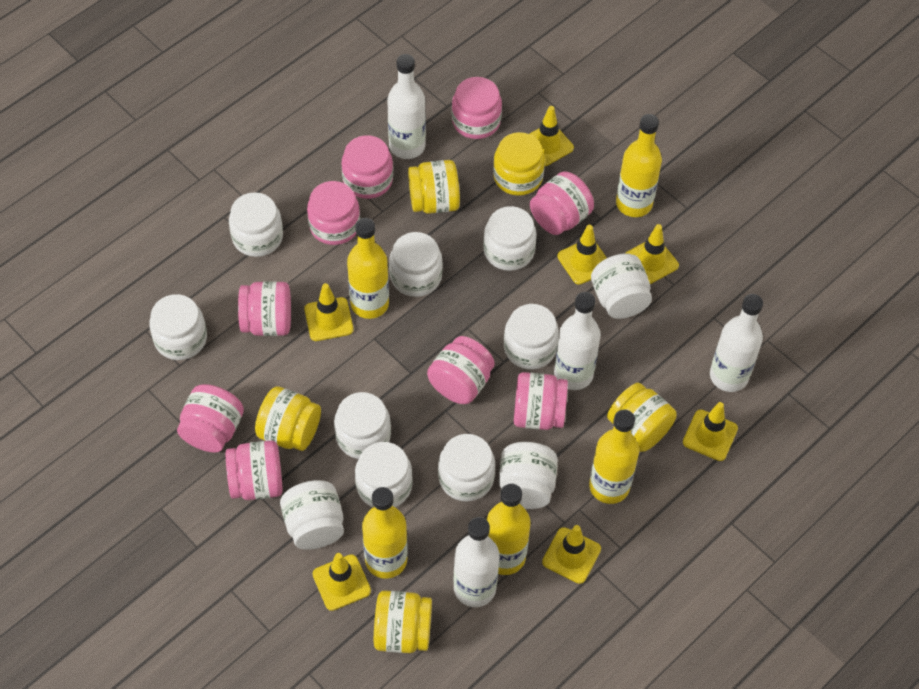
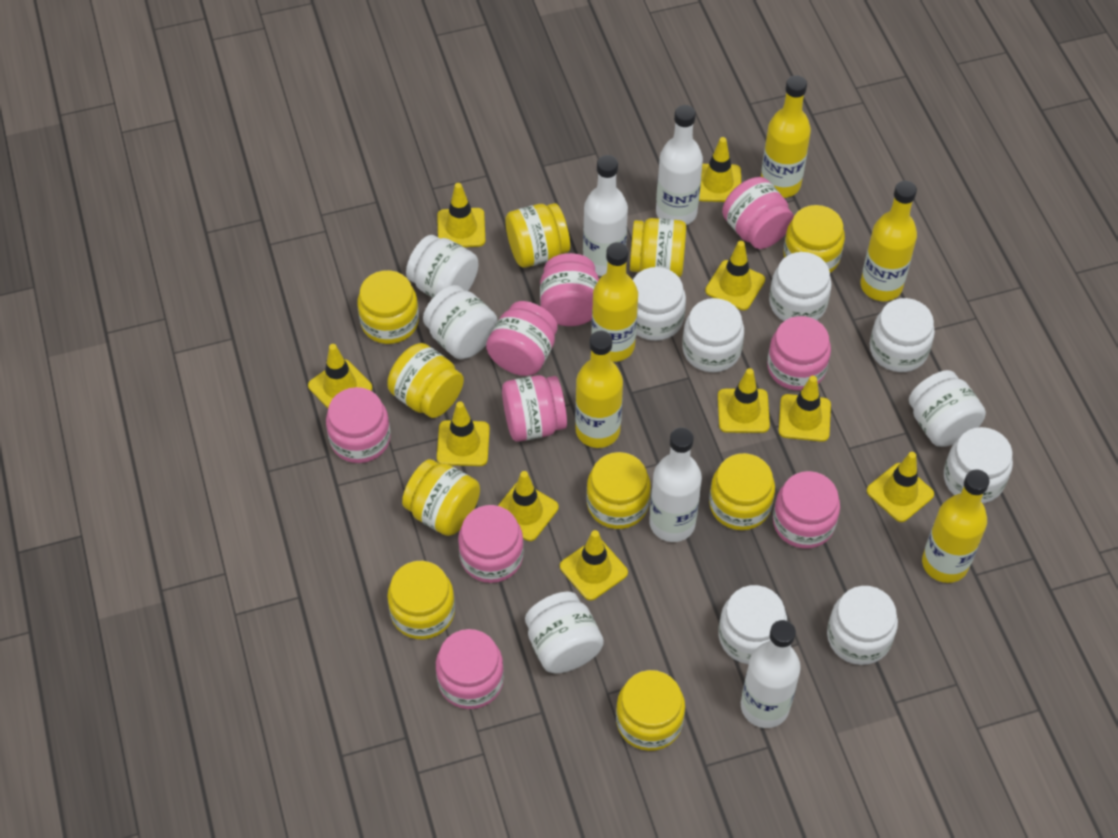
yellow jar: [255,386,321,451] [374,591,432,653] [408,160,460,214] [493,132,545,196] [607,383,677,452] = 5 -> [357,270,419,344] [387,343,464,418] [387,561,455,640] [402,459,480,536] [505,203,570,268] [586,452,651,529] [616,670,685,751] [630,218,686,278] [709,453,775,530] [783,205,845,273] = 10
yellow traffic cone: [304,283,354,341] [313,553,371,611] [530,106,574,166] [542,525,601,584] [557,225,607,285] [626,224,679,284] [683,402,738,461] = 7 -> [308,344,372,408] [437,183,485,247] [437,402,490,466] [498,471,559,541] [560,530,628,601] [699,137,741,202] [705,241,765,310] [718,368,770,433] [779,376,831,442] [867,452,934,522] = 10

